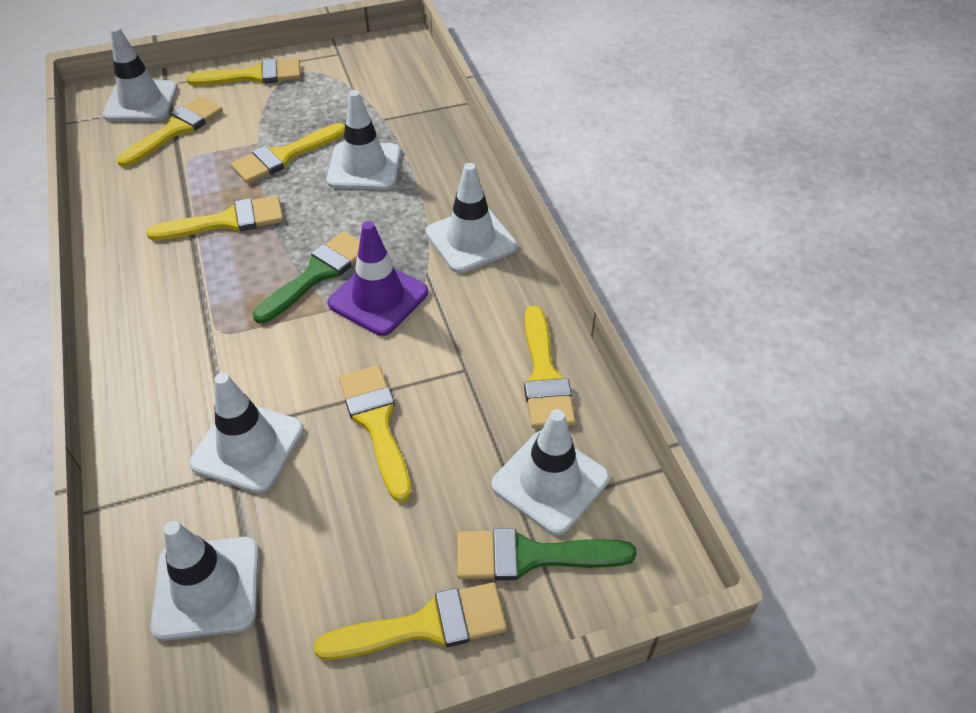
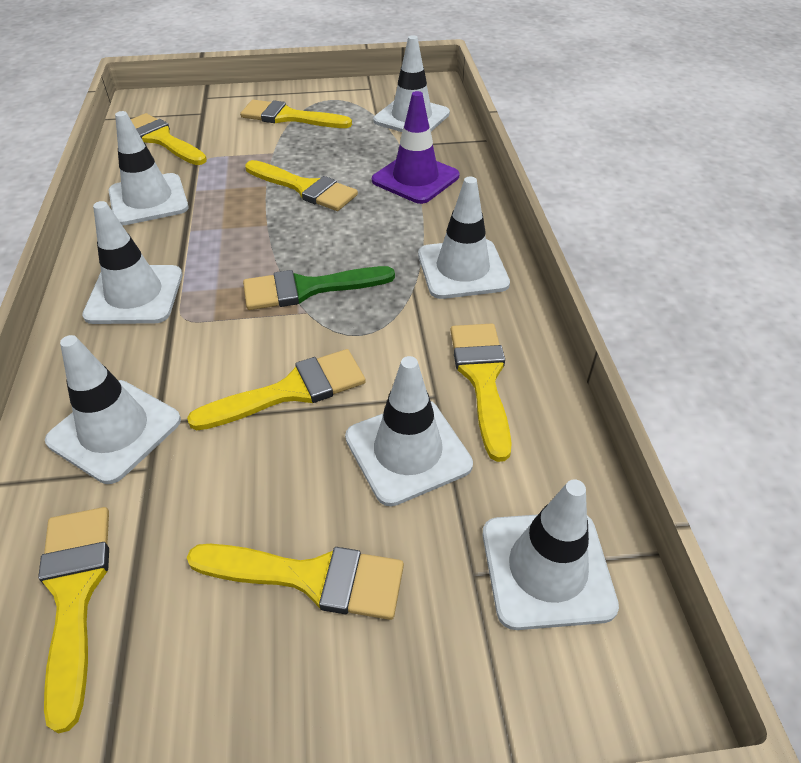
green brush: [253,231,360,324] [457,528,637,580] = 2 -> [243,266,395,310] = 1
white traffic cone: [103,27,178,121] [150,521,259,641] [189,373,304,493] [327,90,401,190] [426,163,517,273] [491,409,609,535] = 6 -> [45,335,181,484] [82,201,182,324] [108,111,189,225] [345,356,473,506] [373,35,450,132] [418,176,510,299] [483,479,619,630] = 7

